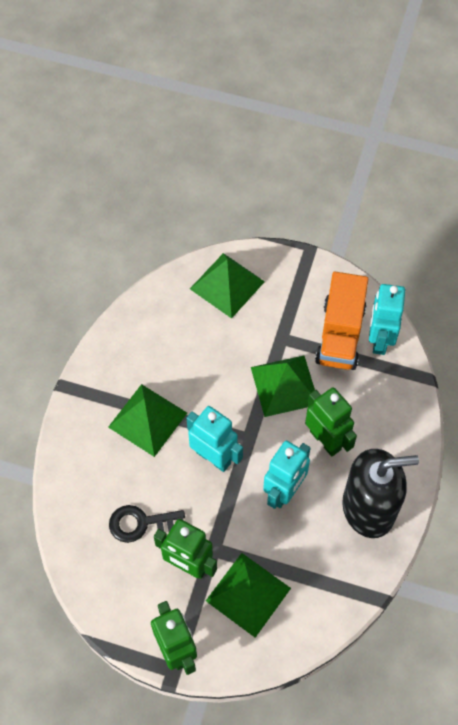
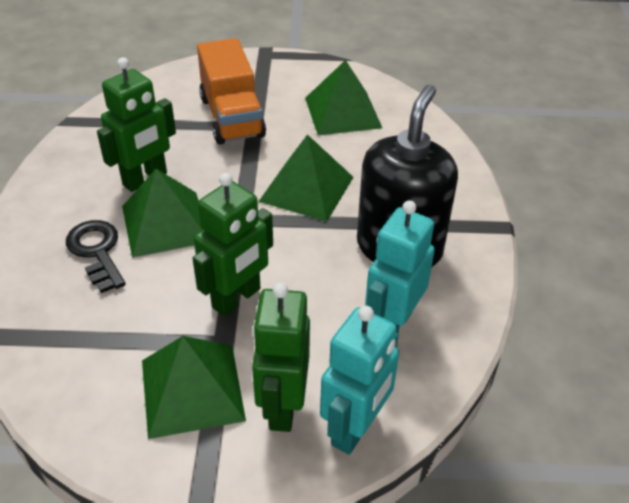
turquoise robot: [187,406,243,472] [263,441,310,509] [369,284,405,355] = 3 -> [320,306,399,455] [365,200,435,333] = 2

